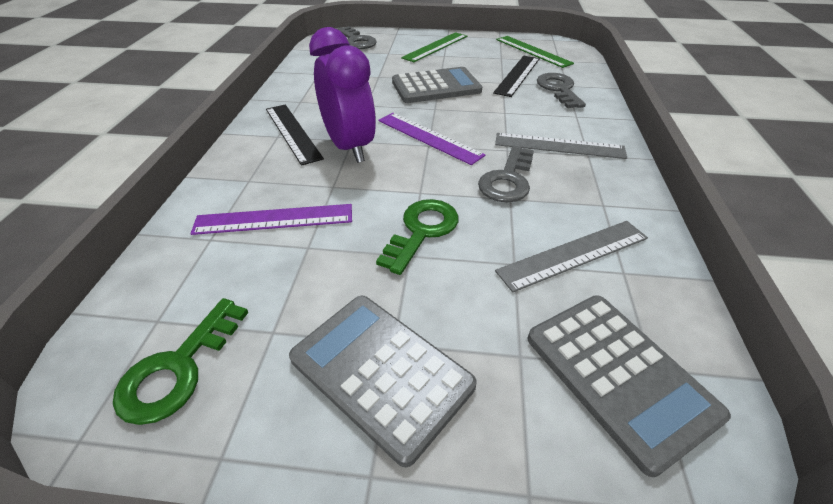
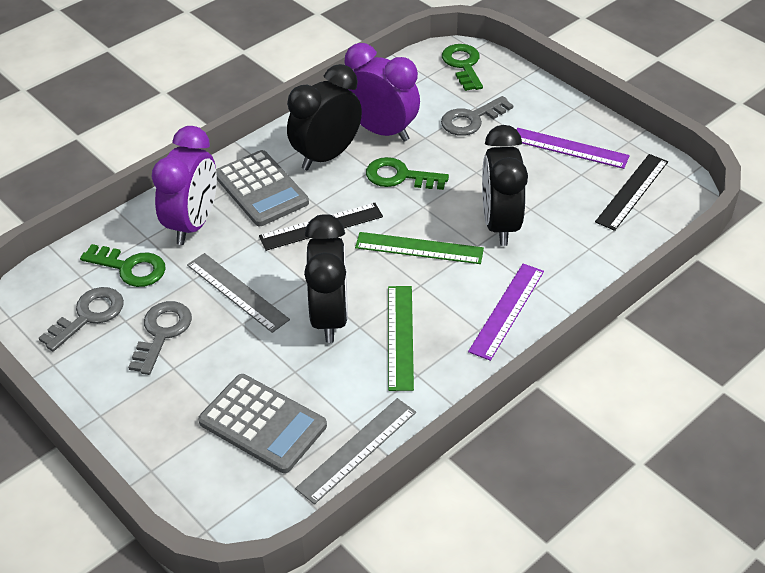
black clock: none = 0 -> [287,64,362,170] [304,214,348,343] [482,125,528,246] = 3
green key: [113,298,248,425] [376,199,459,275] = 2 -> [80,244,166,287] [366,157,449,190] [442,44,483,91] = 3
grey calculator: [289,296,477,467] [392,67,482,103] [528,295,731,477] = 3 -> [198,374,327,473] [216,150,309,226] = 2
purple clock: [309,27,376,163] = 1 -> [152,126,217,245] [344,43,420,142] = 2

